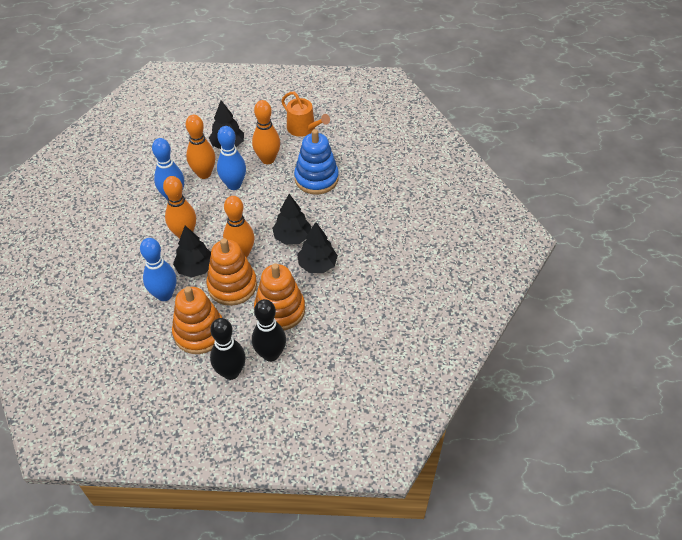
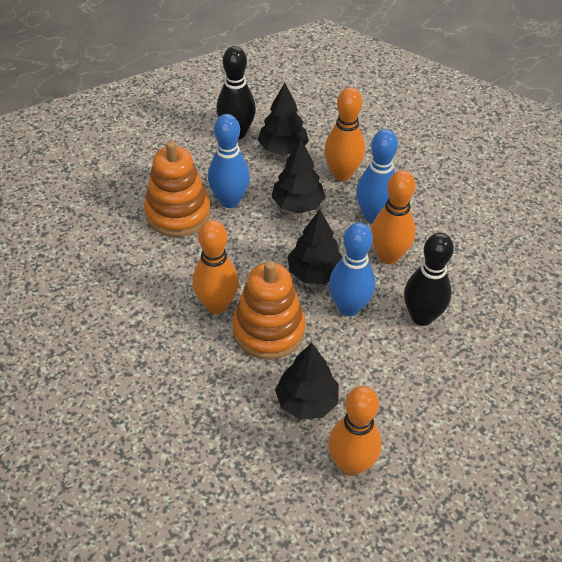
blue stacking toy: [294,129,339,194] = 1 -> none = 0
orange stacking toy: [172,286,222,354] [206,238,257,306] [254,263,305,330] = 3 -> [144,141,211,237] [233,261,306,360] = 2
orange watering can: [281,92,330,137] = 1 -> none = 0

